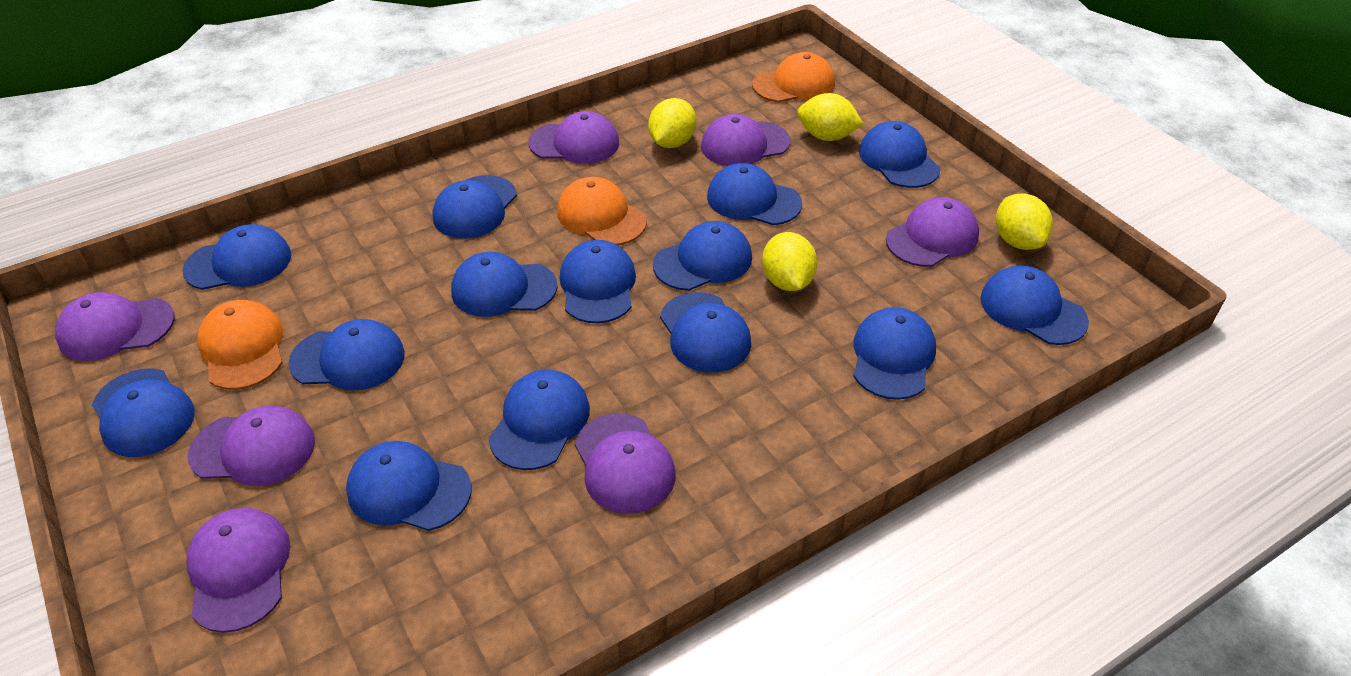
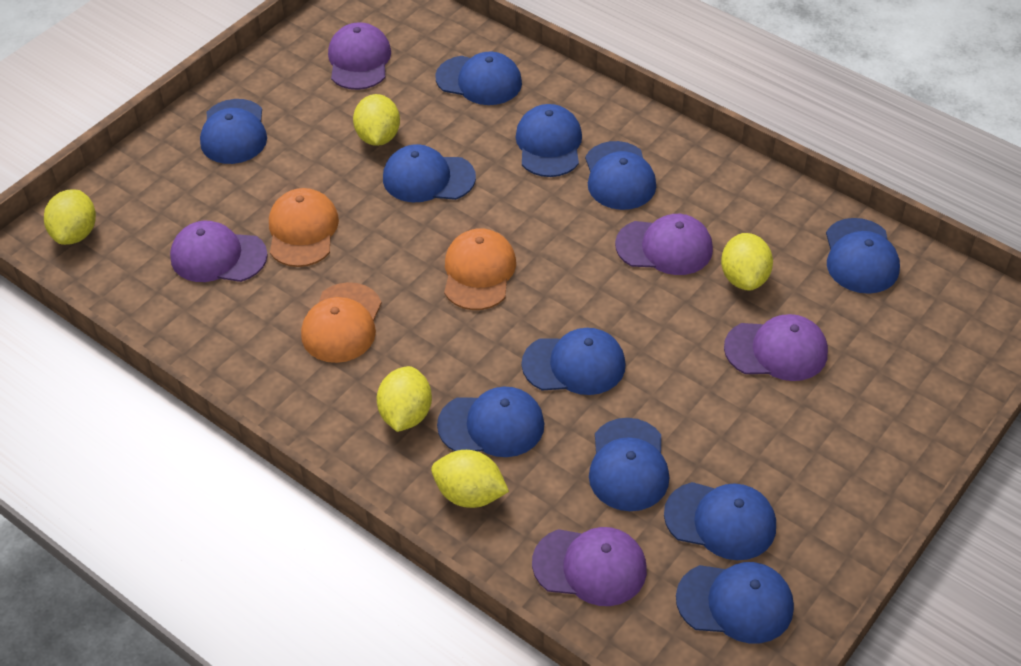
blue cap: [92,369,195,457] [182,224,291,290] [288,319,405,391] [346,441,472,531] [432,175,517,239] [451,252,558,317] [488,370,590,470] [559,240,636,323] [653,221,752,291] [660,292,751,373] [707,163,802,225] [853,307,936,400] [859,121,940,188] [980,265,1089,345] = 14 -> [200,99,267,164] [383,144,476,202] [435,52,522,105] [437,387,545,457] [515,104,582,177] [521,328,626,395] [585,141,656,210] [589,418,669,511] [664,482,776,560] [676,562,794,643] [826,218,900,294] = 11
purple cap: [55,292,175,361] [186,508,291,633] [188,406,315,486] [529,111,619,164] [575,413,676,514] [701,114,790,166] [886,197,979,267] = 7 -> [170,221,268,282] [328,22,391,90] [532,527,647,606] [615,214,713,275] [724,314,828,381] = 5
yellow lemon: [648,98,696,148] [762,232,817,291] [797,93,863,141] [996,193,1053,250] = 4 -> [44,189,96,245] [353,94,400,146] [377,366,432,432] [431,450,509,508] [721,233,773,291] = 5

